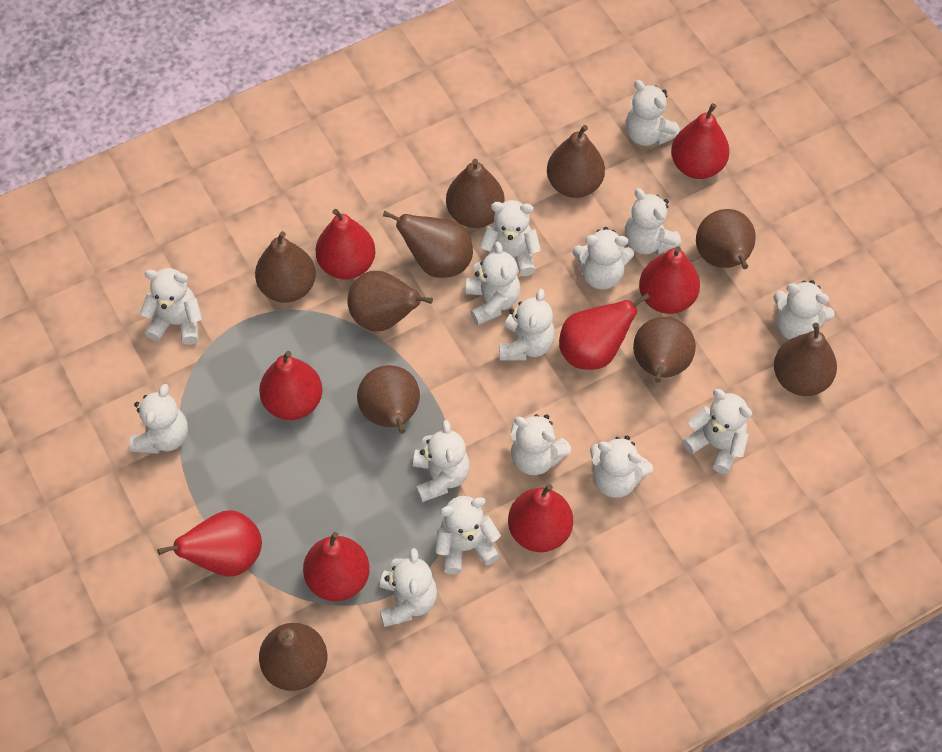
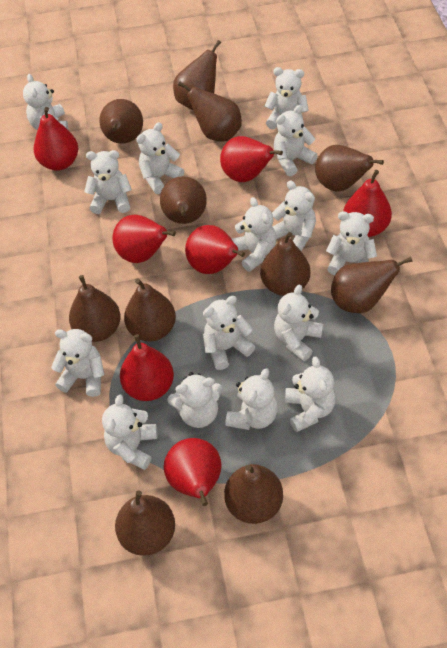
brown pear: [255,231,316,303] [259,623,327,691] [347,271,433,332] [357,365,420,434] [383,211,473,278] [446,159,505,228] [547,125,605,198] [633,317,696,383] [696,209,756,269] [774,323,837,396] = 10 -> [69,275,121,342] [99,99,143,144] [115,491,175,556] [124,278,176,341] [160,176,207,224] [173,40,221,110] [178,82,242,141] [224,464,283,524] [260,232,310,296] [315,145,384,192] [331,257,412,313] = 11
red pear: [157,510,262,576] [259,351,323,420] [303,532,370,601] [315,209,376,279] [508,484,573,552] [559,293,650,370] [639,246,700,314] [671,103,730,179] = 8 -> [34,107,78,171] [112,215,176,263] [120,334,174,401] [164,438,222,506] [185,225,245,274] [220,136,283,182] [343,170,392,237] = 7

